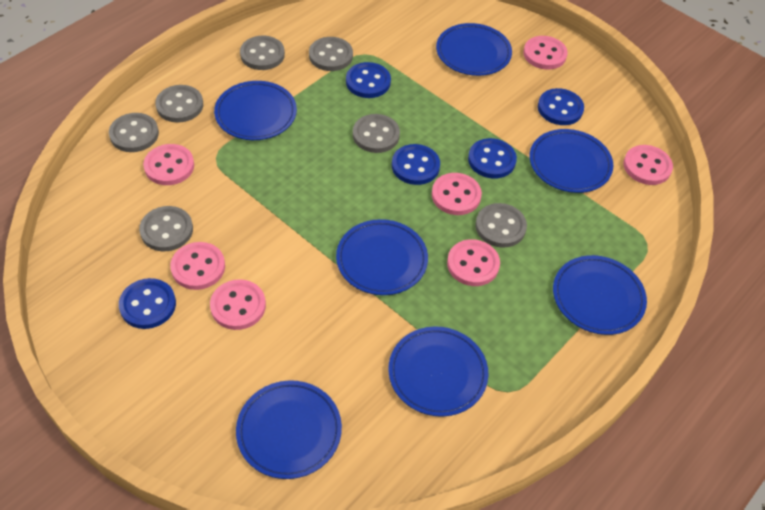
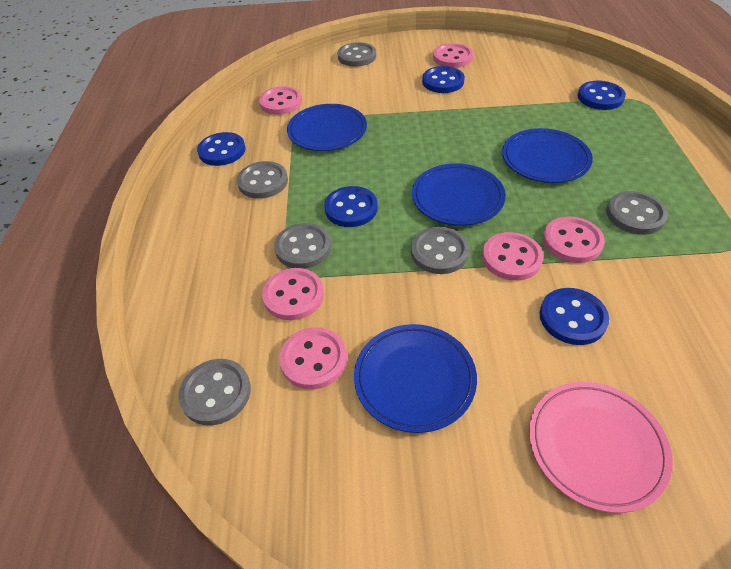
blue plate: [214,81,297,140] [236,380,342,479] [336,219,428,295] [388,326,488,417] [436,23,512,76] [530,129,613,193] [553,255,647,335] = 7 -> [287,104,367,151] [354,324,477,433] [412,163,506,226] [502,128,593,183] = 4
grey button: [109,113,159,152] [139,206,193,251] [155,85,203,123] [240,36,285,70] [309,37,353,71] [353,114,400,153] [475,203,527,248] = 7 -> [178,359,251,426] [237,161,288,199] [274,223,332,269] [337,42,376,67] [411,227,469,274] [606,191,668,235] = 6
pink button: [143,144,194,185] [170,242,225,290] [210,279,266,330] [432,173,482,215] [447,239,500,286] [523,36,568,70] [624,145,673,185] = 7 -> [259,86,302,115] [262,268,324,320] [279,327,347,389] [433,43,473,68] [482,232,544,281] [543,217,605,263] = 6
pink plate: none = 0 -> [529,382,673,513] = 1

